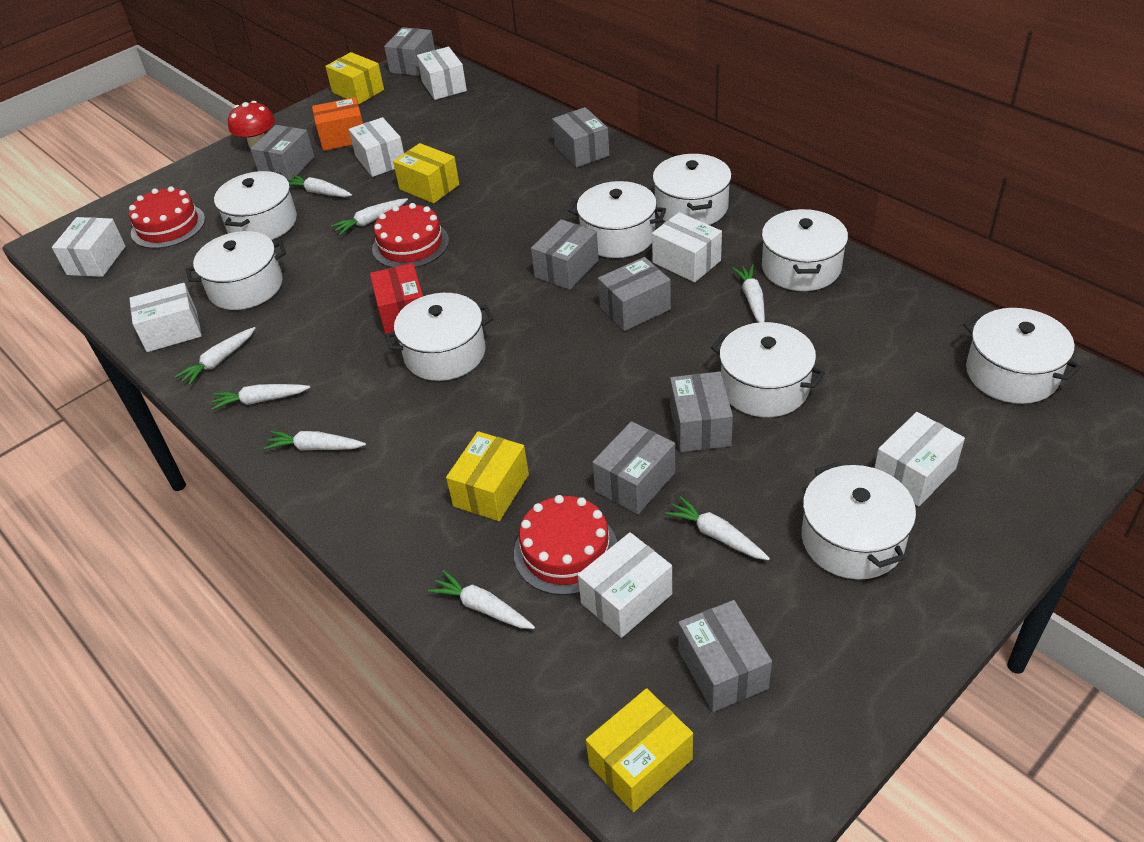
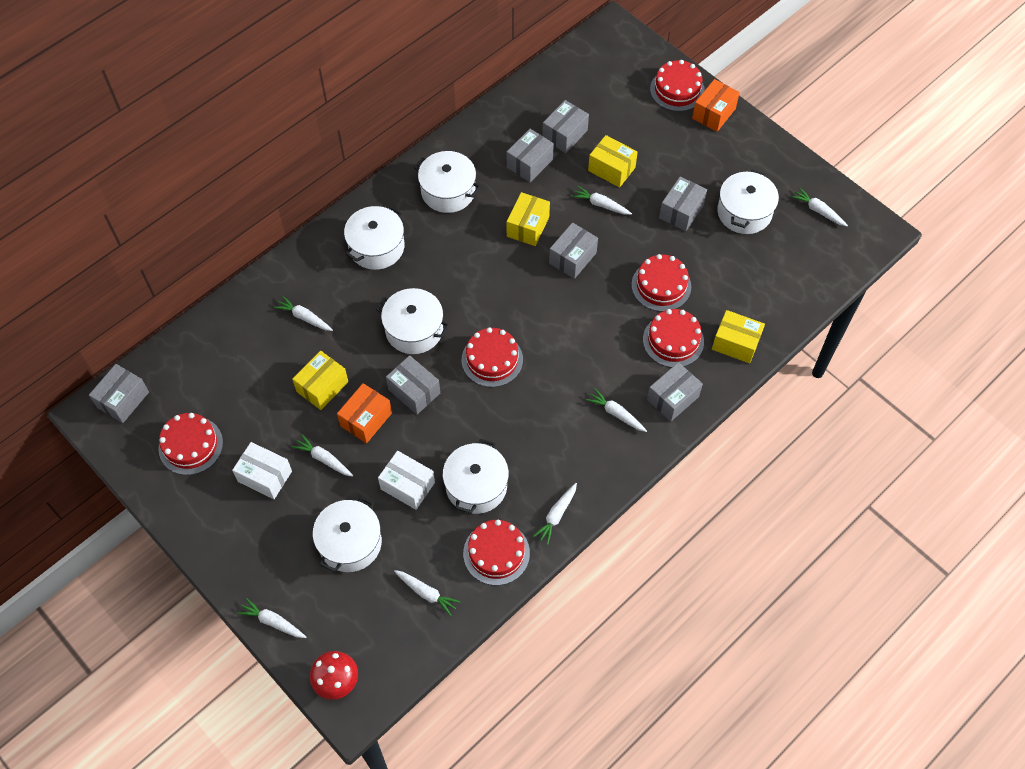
grey box: [250,125,314,182] [384,27,435,76] [531,219,599,290] [552,107,609,168] [592,421,675,514] [598,257,671,331] [670,371,733,452] [678,600,772,712] = 8 -> [89,364,149,423] [386,355,440,415] [507,129,554,182] [542,100,589,153] [549,223,598,279] [647,362,703,422] [659,176,707,231] = 7
orange box: [312,97,363,151] = 1 -> [337,383,392,444] [692,79,740,132] = 2
red box: [370,263,423,334] = 1 -> none = 0
red cake: [129,186,205,249] [372,203,449,268] [514,495,617,595] = 3 -> [158,413,223,475] [462,327,523,387] [463,520,530,585] [632,254,691,312] [643,309,704,367] [650,60,705,111] = 6
white box: [52,217,126,277] [129,283,202,352] [349,117,404,177] [417,47,467,100] [578,532,672,638] [652,212,722,282] [874,412,965,506] = 7 -> [232,442,292,499] [378,451,435,510] = 2
white pot: [186,231,286,310] [214,171,297,240] [385,293,493,381] [568,181,666,258] [653,154,732,225] [711,322,825,417] [762,209,848,291] [802,462,916,580] [964,308,1081,404] = 9 -> [313,496,382,572] [344,206,404,270] [376,288,449,354] [414,151,481,213] [442,439,509,514] [717,170,779,234] = 6

